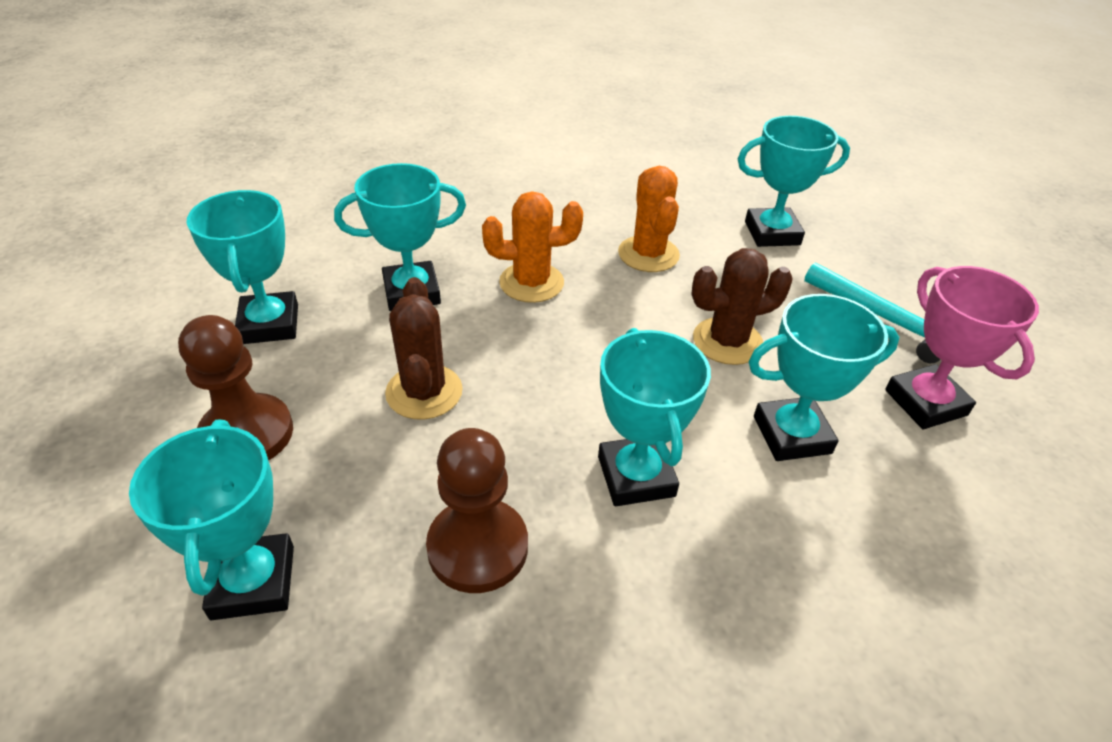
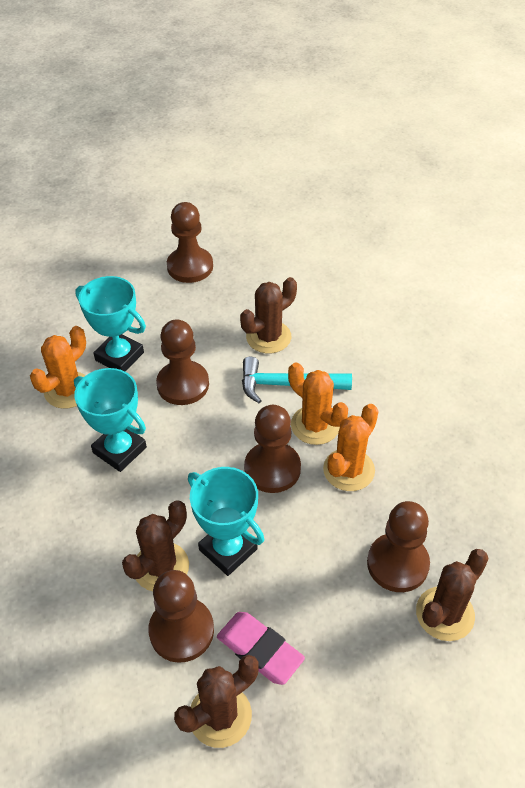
brown cactus: [385,277,463,420] [691,248,793,365] = 2 -> [122,500,189,591] [174,655,258,748] [240,277,297,354] [416,549,489,641] = 4
brown pawn: [178,315,293,461] [426,428,528,593] = 2 -> [148,570,214,663] [156,319,209,405] [167,202,213,283] [244,405,301,493] [367,501,430,592] = 5
orange cactus: [482,191,583,303] [618,166,680,272] = 2 -> [30,326,86,409] [288,362,348,445] [323,404,379,491] = 3
pink eraser: none = 0 -> [217,612,305,685] = 1
pink trophy: [885,266,1039,429] = 1 -> none = 0
turquoise trophy: [129,419,294,620] [187,190,298,344] [334,163,466,311] [598,328,711,506] [738,116,850,247] [749,294,899,461] = 6 -> [74,368,147,472] [75,276,146,371] [188,467,264,576] = 3

